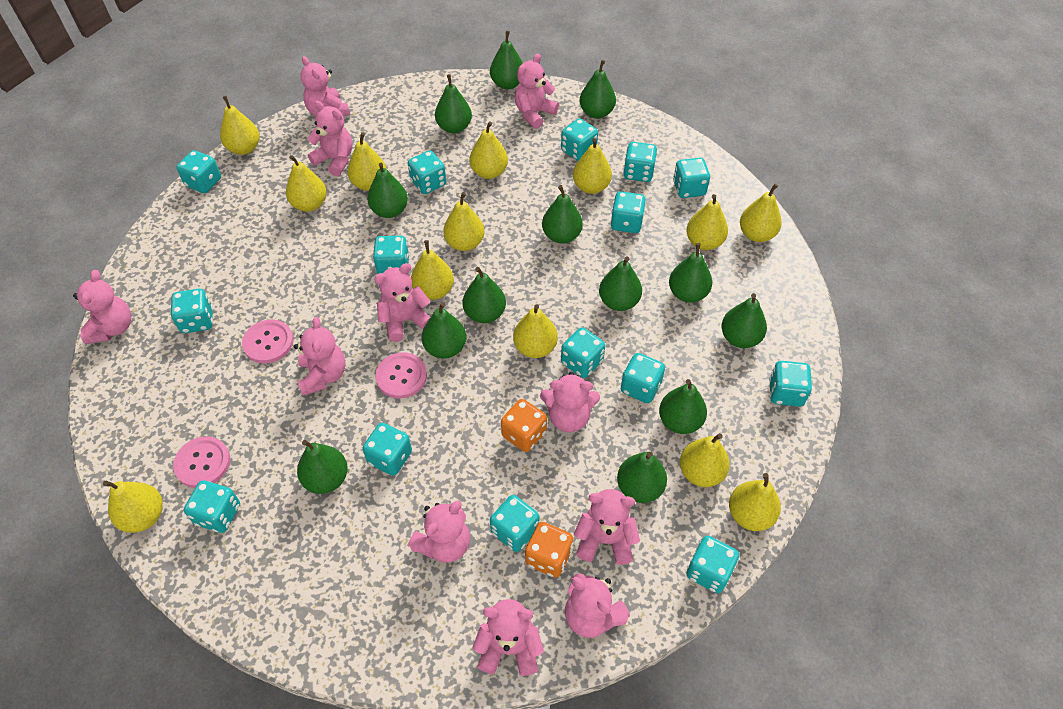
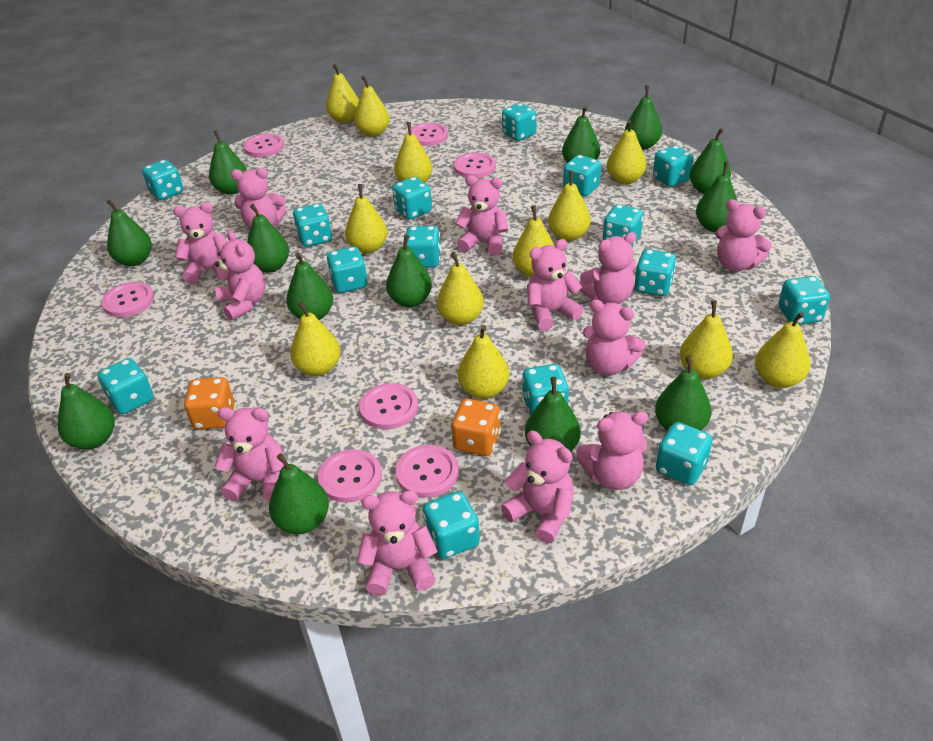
pink button: [173,436,230,488] [242,320,294,363] [375,353,427,398] = 3 -> [101,282,154,317] [244,134,284,157] [318,449,382,503] [359,383,418,429] [395,445,459,498] [408,123,448,146] [454,152,496,178] = 7
pink teddy bear: [73,270,131,344] [294,317,346,396] [300,56,350,116] [307,101,353,176] [374,263,430,342] [408,500,470,563] [473,599,544,676] [515,53,559,129] [540,372,600,432] [565,573,630,638] [574,489,640,565] = 11 -> [173,202,227,284] [214,407,284,502] [215,230,266,320] [231,168,287,229] [357,490,438,596] [455,175,508,256] [501,431,574,544] [527,239,584,331] [576,411,648,490] [579,232,637,304] [583,299,645,375] [715,199,772,271] = 12
yellow pear: [103,481,163,533] [220,96,259,155] [286,155,327,212] [348,132,387,191] [411,240,454,300] [443,192,484,251] [470,121,508,179] [513,304,558,358] [573,138,612,194] [680,433,730,487] [686,194,728,250] [729,473,781,531] [740,184,782,242] = 13 -> [290,301,341,376] [326,64,359,123] [345,184,388,254] [354,76,389,137] [394,122,433,183] [437,252,484,325] [458,325,509,399] [513,206,555,277] [548,171,590,241] [607,120,646,185] [680,300,733,379] [755,312,811,388] = 12

